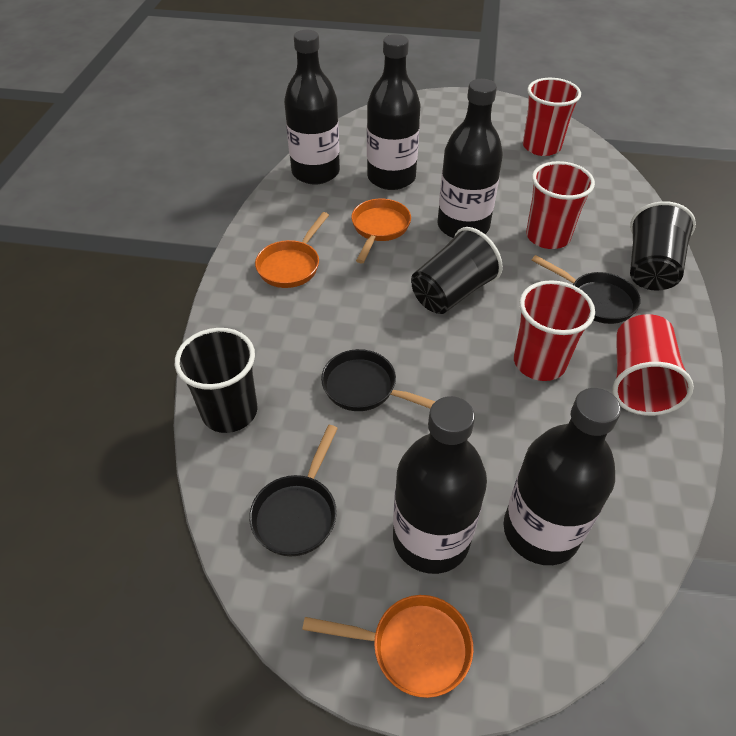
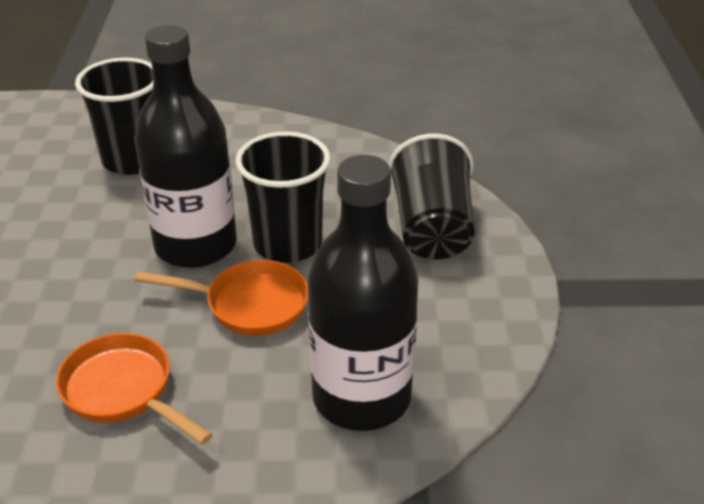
black bottle: [284,30,340,184] [367,34,421,190] [393,396,487,574] [437,79,503,238] [504,388,621,565] = 5 -> [134,25,237,268] [308,155,418,431] = 2
black pan: [249,425,338,556] [321,349,436,411] [532,255,641,324] = 3 -> none = 0
orange pan: [255,212,329,288] [302,595,474,698] [351,199,411,264] = 3 -> [56,333,213,445] [134,260,308,336] = 2
red cup: [514,280,595,381] [523,78,581,156] [526,161,595,249] [612,314,694,416] = 4 -> none = 0

